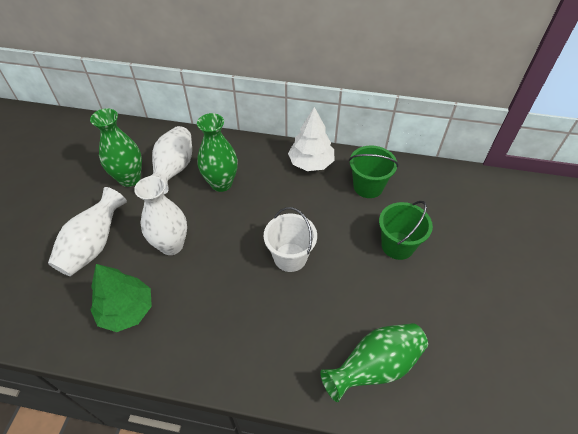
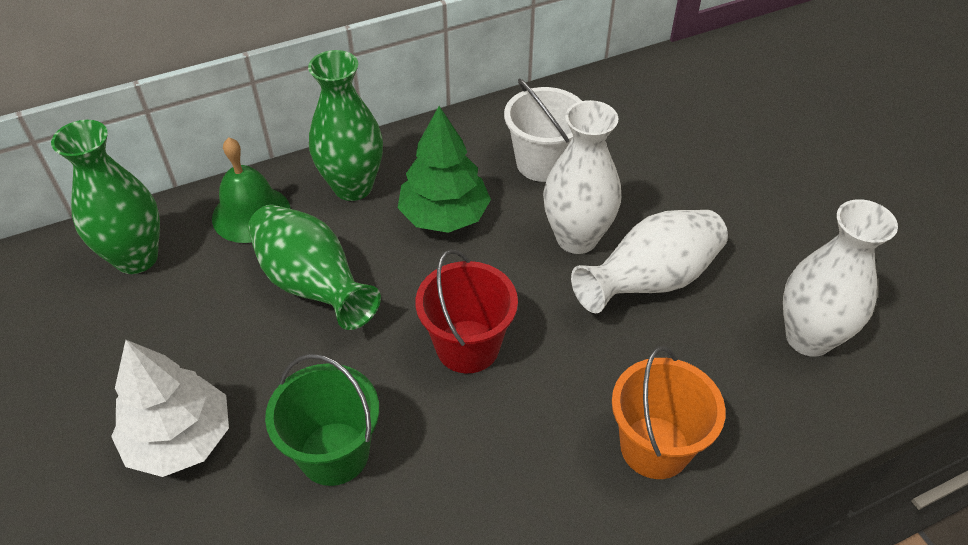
green bell: none = 0 -> [212,137,290,243] = 1
green bucket: [349,145,398,198] [379,201,433,260] = 2 -> [265,354,379,486] = 1
orange bucket: none = 0 -> [612,346,726,479] = 1
red bucket: none = 0 -> [416,249,518,373] = 1

